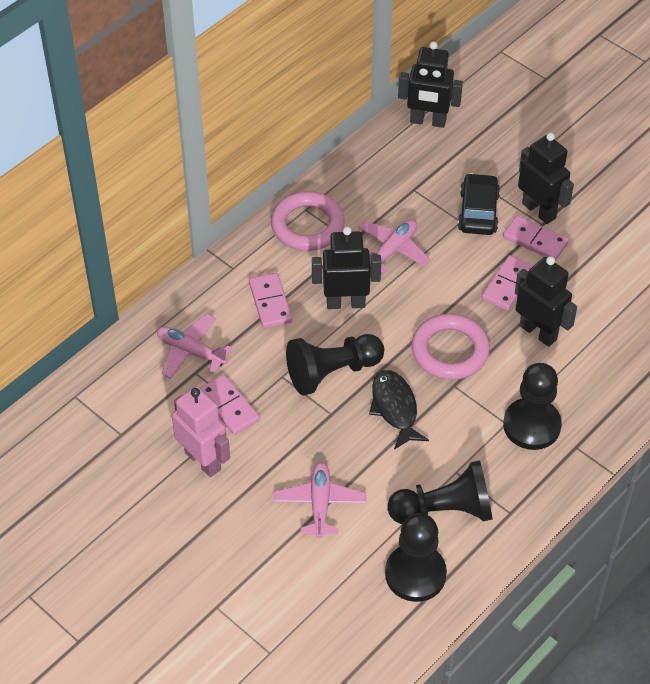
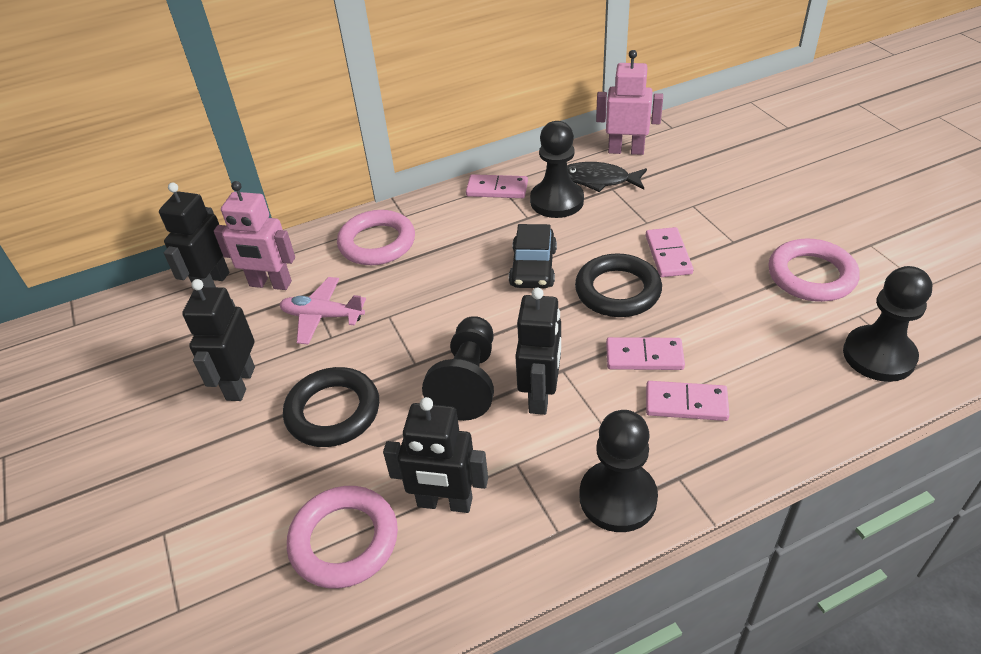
black ring: none = 0 -> [283,367,379,447] [575,253,662,317] = 2
pink plane: [157,314,232,379] [274,462,366,539] [358,219,430,274] = 3 -> [279,277,366,345] = 1
pink ring: [271,191,345,251] [412,313,490,380] = 2 -> [287,486,398,589] [337,210,415,265] [768,238,860,302] = 3
pink robot: [172,386,230,477] = 1 -> [214,181,295,290] [596,50,663,155] = 2

